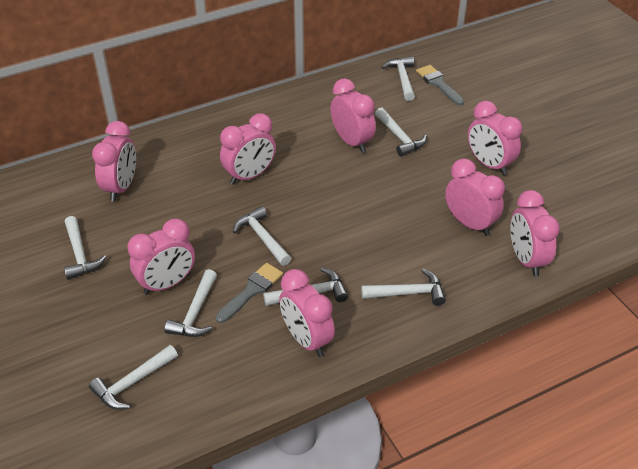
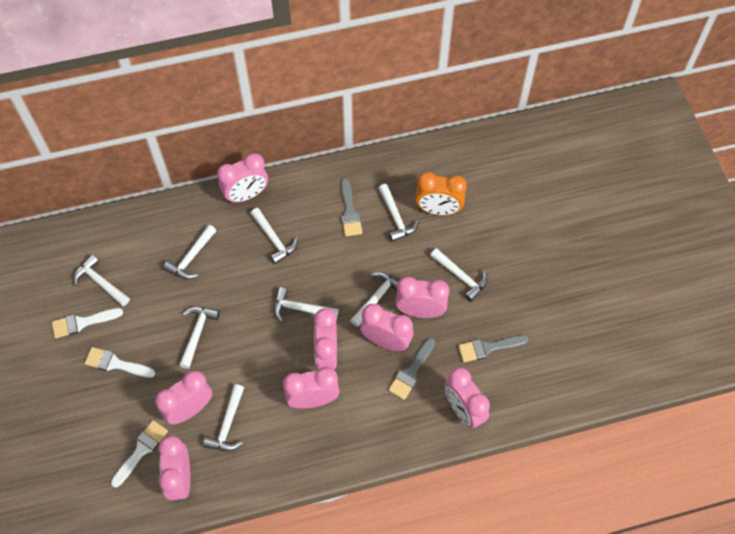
grey brush: [216,263,283,323] [416,65,464,105] = 2 -> [341,178,362,236] [388,338,435,400] [458,335,529,362] = 3
orange clock: none = 0 -> [415,172,467,215] = 1
white brush: none = 0 -> [52,308,123,338] [84,347,155,378] [111,420,168,488] = 3
white hammer: [64,216,107,280] [89,345,178,410] [164,269,217,337] [233,206,291,266] [263,268,348,306] [361,269,446,306] [375,107,427,157] [382,56,415,101] = 8 -> [74,255,130,306] [163,225,217,279] [179,307,220,369] [203,384,244,451] [250,208,298,264] [274,287,339,322] [350,272,399,327] [378,184,420,242] [430,248,488,302] = 9

